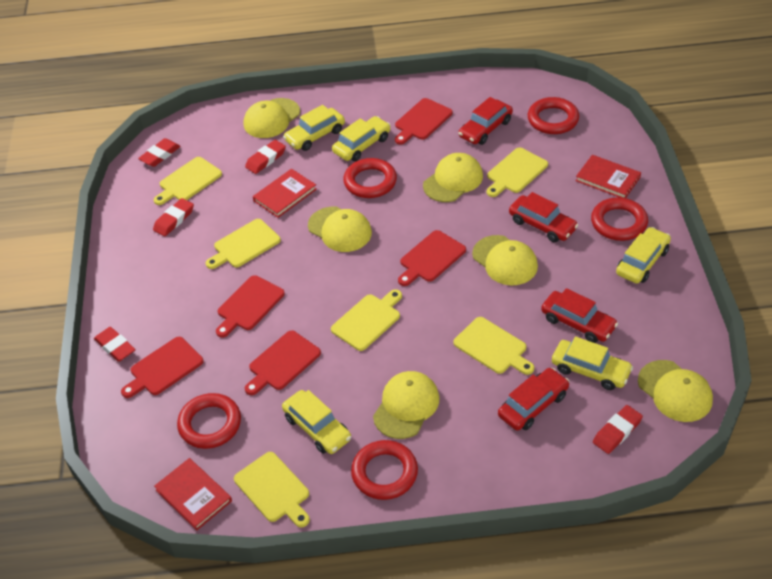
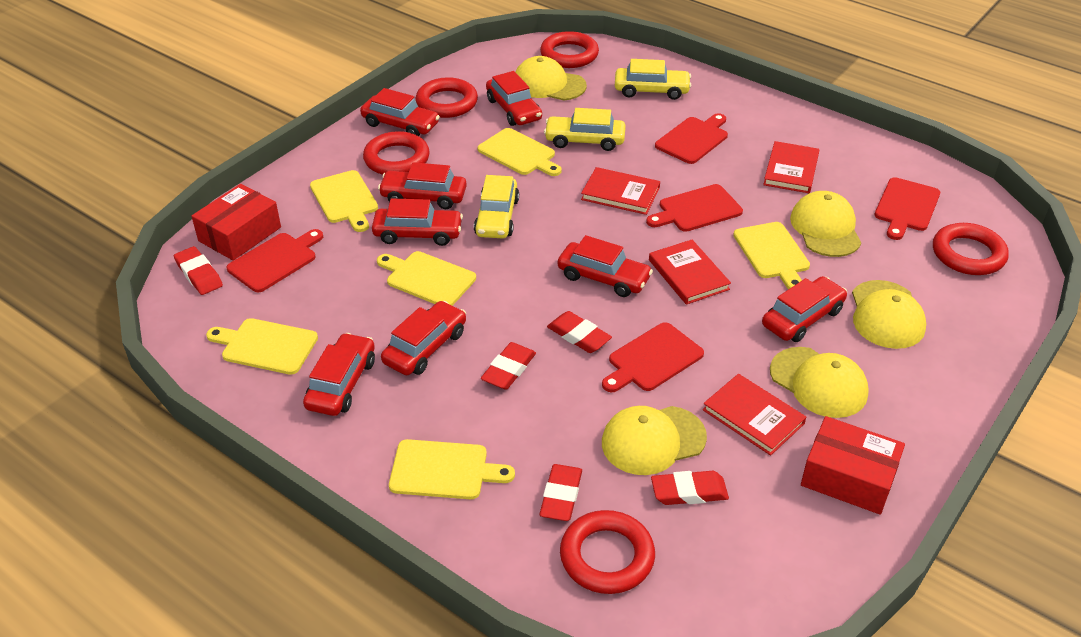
red book: [154,458,232,531] [253,169,317,218] [576,155,641,198] = 3 -> [581,167,660,215] [649,240,731,305] [703,374,806,455] [763,141,819,193] = 4
red box: none = 0 -> [192,184,281,261] [801,416,905,515] = 2
red car: [458,97,513,145] [498,368,570,431] [509,192,578,242] [541,288,618,343] = 4 -> [303,333,375,416] [360,88,440,136] [372,198,463,246] [378,162,467,209] [381,301,466,375] [486,71,542,126] [558,235,653,297] [762,276,847,342] = 8
yellow cap: [244,98,300,138] [308,207,372,252] [373,371,439,439] [423,153,483,202] [472,235,538,285] [638,360,713,422] = 6 -> [515,56,587,101] [602,406,707,475] [770,347,869,418] [790,191,861,257] [852,280,926,349] = 5
yellow car: [282,390,351,454] [283,105,345,151] [332,116,391,161] [552,336,633,390] [616,227,671,284] = 5 -> [474,175,519,238] [544,108,626,151] [615,59,691,100] = 3

